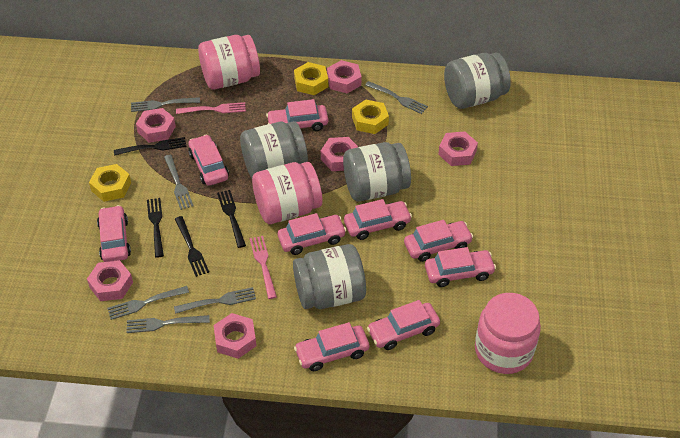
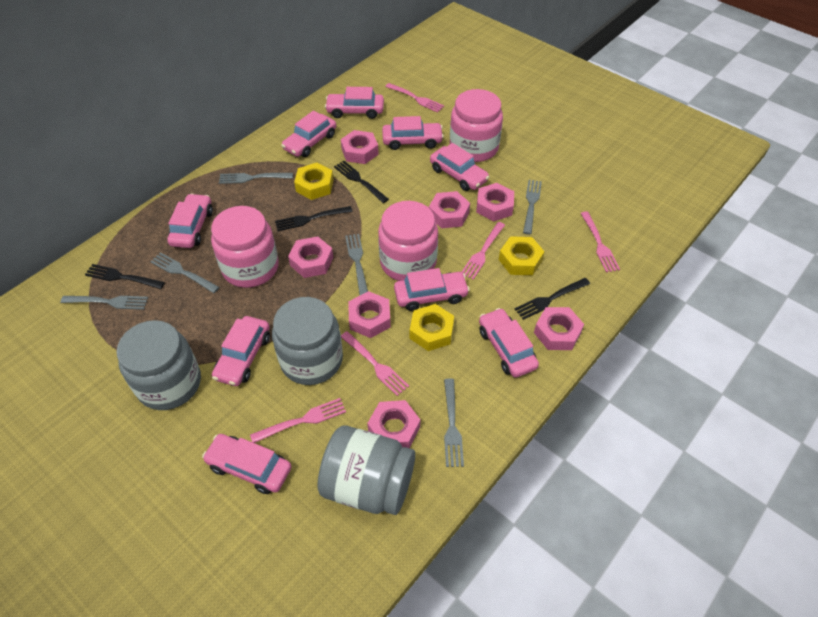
grey jar: [240,121,308,178] [293,244,366,309] [343,142,411,201] [444,53,511,109] = 4 -> [117,320,201,410] [272,297,343,385] [317,426,415,515] = 3
pink fork: [176,102,246,114] [250,236,277,299] = 2 -> [250,398,346,443] [341,331,409,396] [385,83,444,113] [462,222,505,280] [580,211,620,272] = 5
pink nut: [87,260,133,301] [136,108,176,143] [214,313,256,359] [321,137,358,171] [327,60,361,93] [438,131,478,166] = 6 -> [288,236,333,278] [341,130,379,164] [348,291,391,338] [367,400,420,448] [429,191,470,228] [476,183,514,221] [534,307,584,350] = 7

